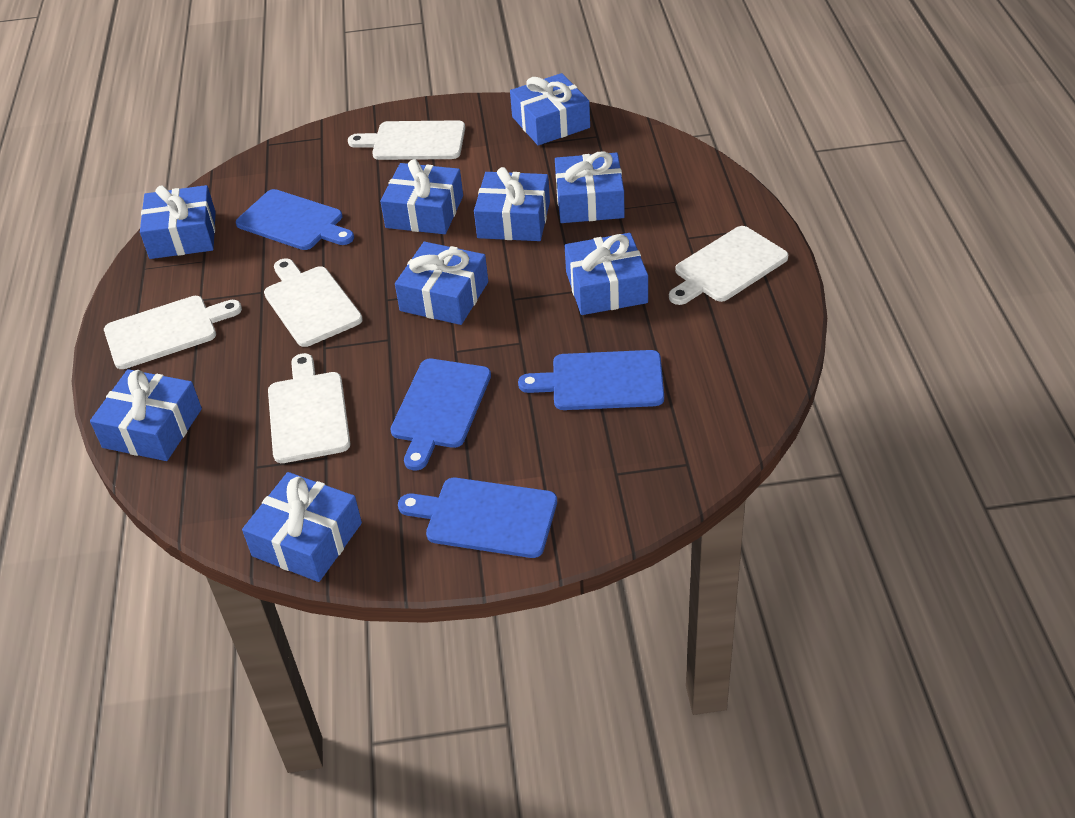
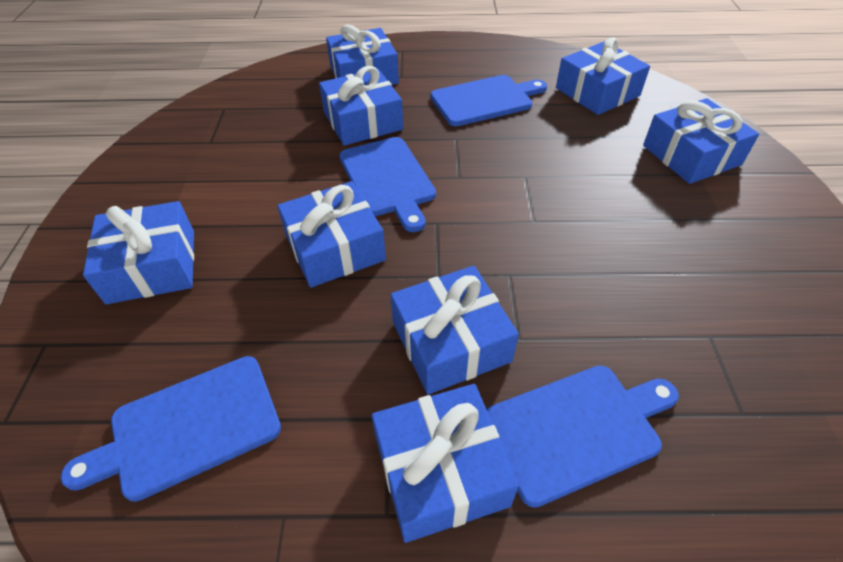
blue gift: [90,369,202,461] [140,185,216,259] [242,472,362,582] [380,159,463,234] [395,242,488,325] [474,167,550,241] [510,73,590,146] [555,151,625,223] [565,233,648,315] = 9 -> [83,201,194,304] [277,181,386,288] [319,66,403,146] [326,25,399,85] [372,384,519,543] [390,266,519,395] [556,38,650,115] [643,98,759,184] = 8
white cutting board: [104,296,242,369] [264,258,363,347] [268,353,351,463] [348,120,465,160] [669,226,788,305] = 5 -> none = 0

